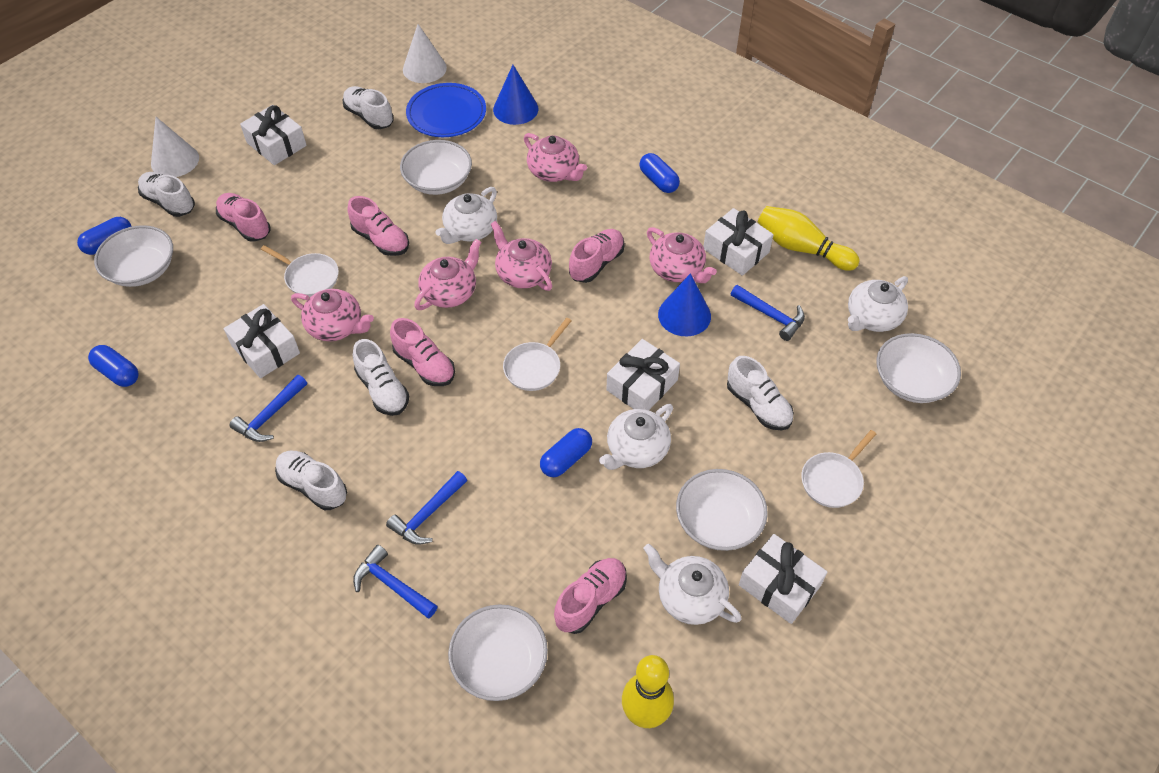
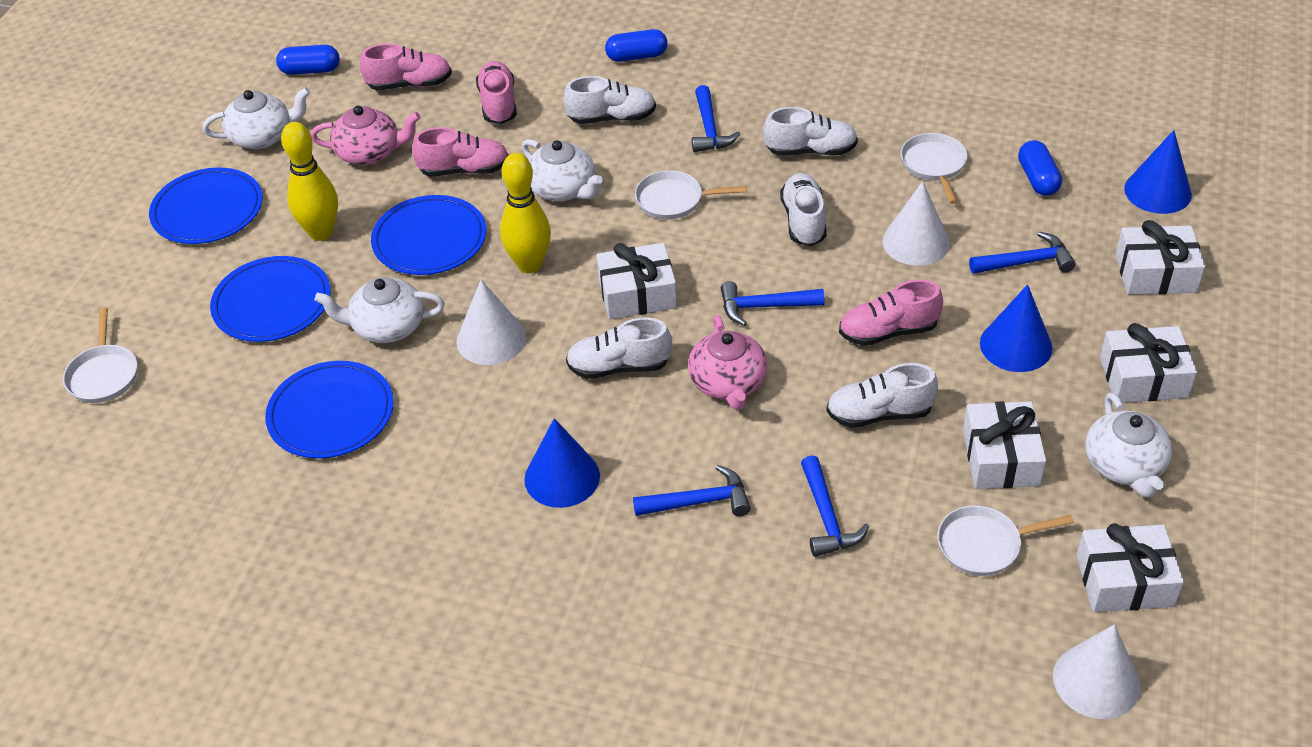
blue capsule: [77,217,132,255] [88,345,139,387] [540,428,592,477] [639,153,680,193] = 4 -> [276,45,340,75] [605,29,668,62] [1018,140,1062,196] = 3
blue cone: [493,65,538,125] [658,273,711,336] = 2 -> [524,418,600,508] [980,284,1052,372] [1124,130,1192,214] = 3
blue hammer: [229,375,307,442] [353,545,437,618] [386,471,467,545] [731,285,805,341] = 4 -> [633,465,751,516] [692,85,740,152] [721,281,825,326] [801,456,869,557] [969,231,1076,274] = 5
blue plate: [406,83,486,137] = 1 -> [149,167,263,244] [210,256,330,342] [265,361,394,459] [371,195,486,275] = 4
pink shoe: [216,193,270,242] [347,196,409,256] [390,318,455,386] [554,558,627,634] [569,229,625,283] = 5 -> [360,43,452,90] [412,127,508,177] [476,61,517,124] [839,279,943,346] = 4
pink teapot: [291,289,374,341] [414,239,481,310] [491,221,552,291] [524,133,587,182] [647,227,717,283] = 5 -> [311,106,421,165] [688,315,767,410] = 2
white bowl: [94,225,173,287] [400,140,472,195] [448,604,548,701] [676,469,768,551] [876,333,961,403] = 5 -> none = 0
white cone: [151,117,199,177] [403,24,447,83] = 2 -> [456,279,526,365] [882,181,950,266] [1053,624,1140,719] = 3
white pan: [261,245,339,297] [503,318,572,391] [801,430,876,508] = 3 -> [63,307,137,403] [635,170,747,220] [901,133,967,204] [937,505,1074,576] = 4

